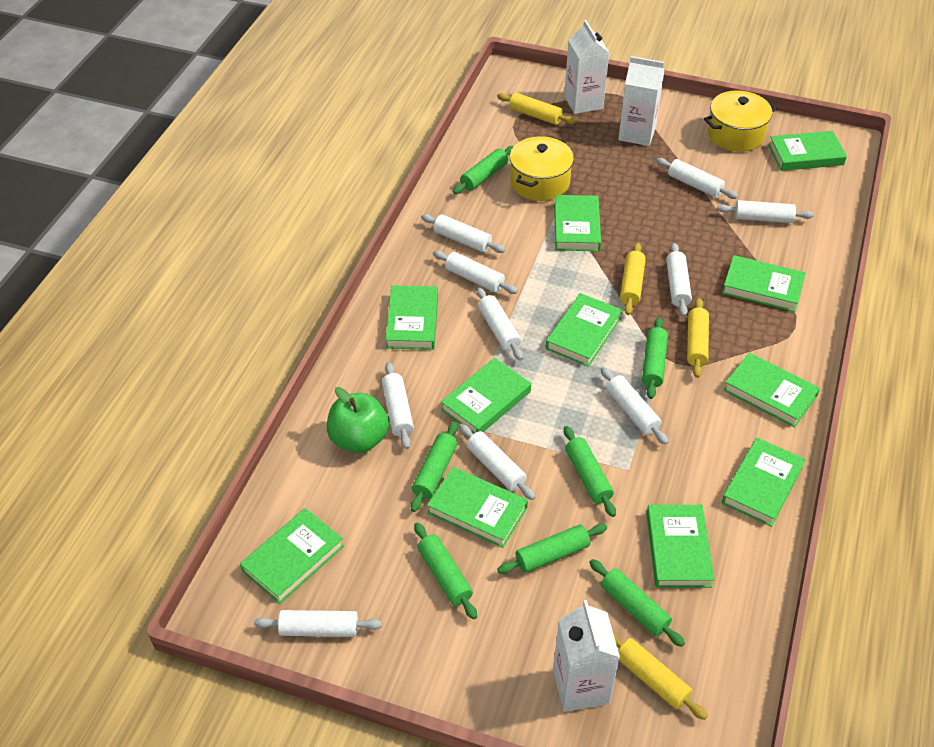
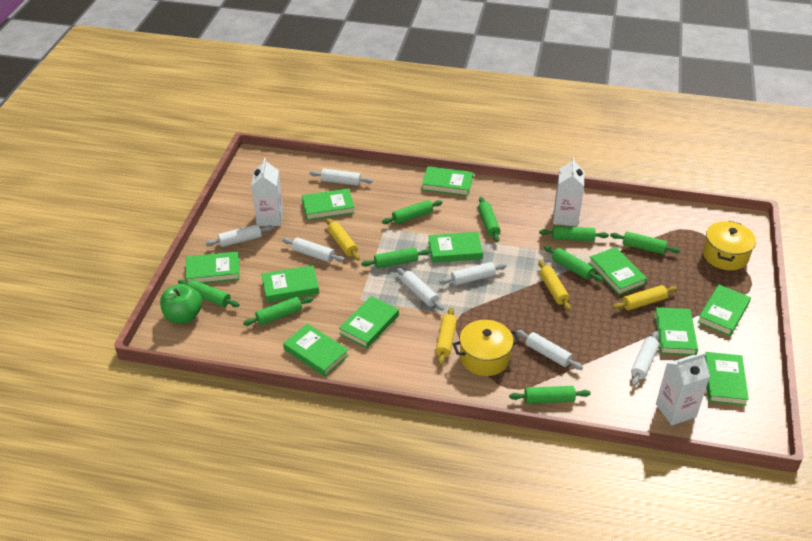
green rolling pin: [411,422,458,512] [414,522,477,620] [453,146,514,194] [497,524,607,574] [564,426,616,517] [589,559,685,647] [642,317,668,399] = 7 -> [178,280,240,307] [243,297,313,326] [361,247,430,268] [382,200,442,224] [478,197,500,242] [509,386,591,404] [539,226,609,241] [544,246,603,282] [610,232,680,254] = 9
white rolling pin: [254,610,382,637] [382,362,414,449] [421,214,505,253] [433,251,518,294] [459,424,536,500] [477,287,523,360] [601,367,668,445] [656,158,738,199] [666,243,692,317] [717,200,814,223] = 10 -> [206,224,273,247] [282,237,345,262] [310,169,373,186] [397,268,444,311] [439,262,507,285] [516,330,583,370] [631,331,659,386] = 7

